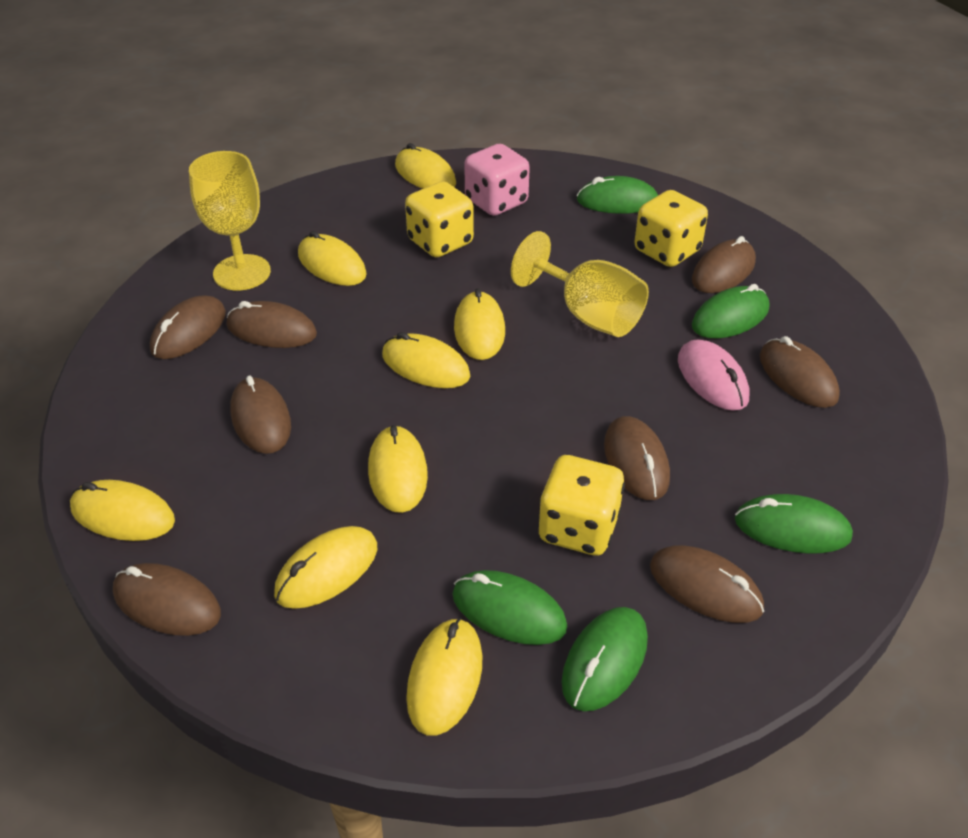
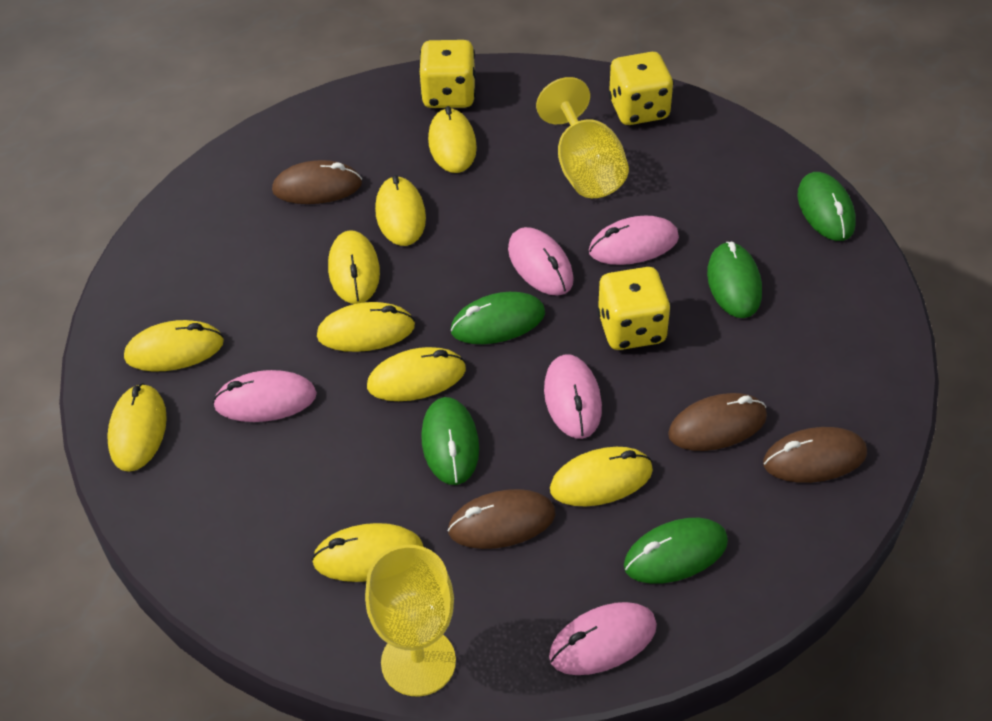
brown mouse: [113,563,221,636] [150,296,226,359] [227,301,317,348] [230,376,291,454] [604,416,670,500] [650,545,764,623] [692,236,756,293] [760,336,840,408] = 8 -> [272,160,362,204] [448,489,555,549] [668,393,767,451] [763,427,867,483] = 4
pink dice: [464,144,530,216] = 1 -> none = 0
pink mouse: [678,340,749,411] = 1 -> [213,370,317,422] [508,227,574,296] [544,354,602,439] [549,602,657,675] [589,216,679,265] = 5
yellow mouse: [70,480,175,541] [274,526,377,609] [298,231,367,286] [368,425,428,513] [382,332,470,388] [395,143,456,189] [406,618,482,736] [454,288,505,360] = 8 -> [107,383,167,472] [124,320,224,371] [312,523,424,582] [317,302,415,352] [328,230,380,304] [367,347,466,401] [375,175,426,246] [428,106,477,173] [550,447,653,506] = 9

